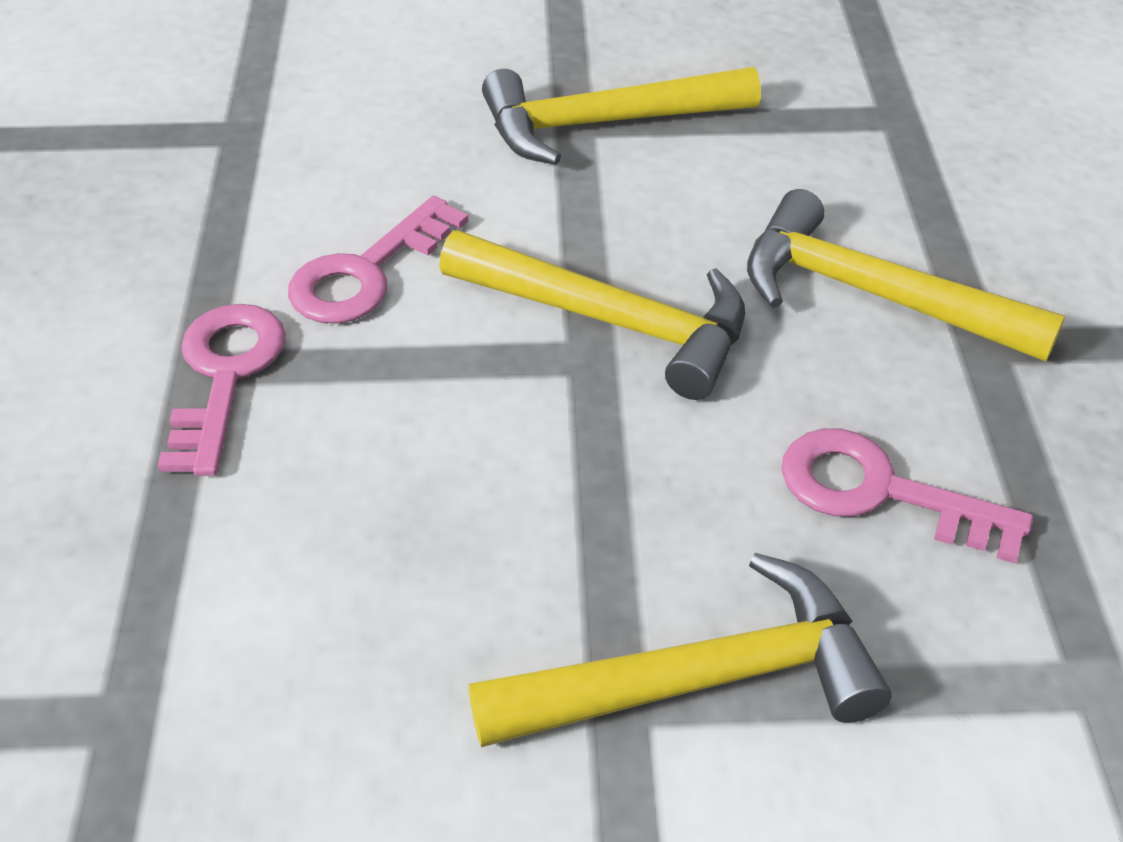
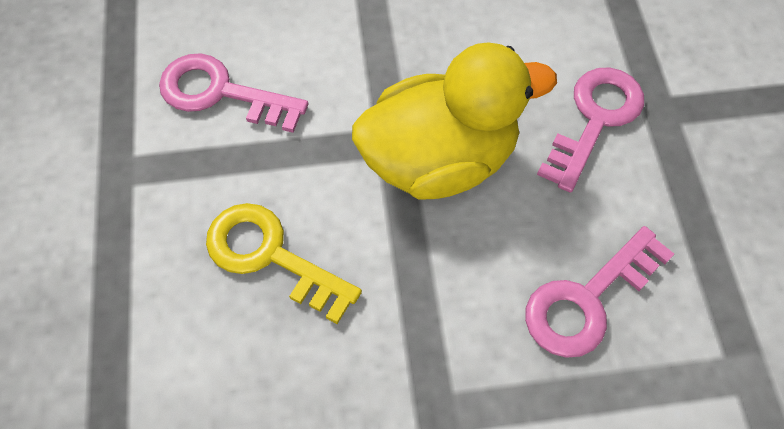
yellow duck: none = 0 -> [352,42,557,200] = 1
yellow hammer: [439,230,745,400] [468,553,892,747] [482,67,761,165] [747,189,1065,362] = 4 -> none = 0
yellow key: none = 0 -> [206,203,362,324] = 1

